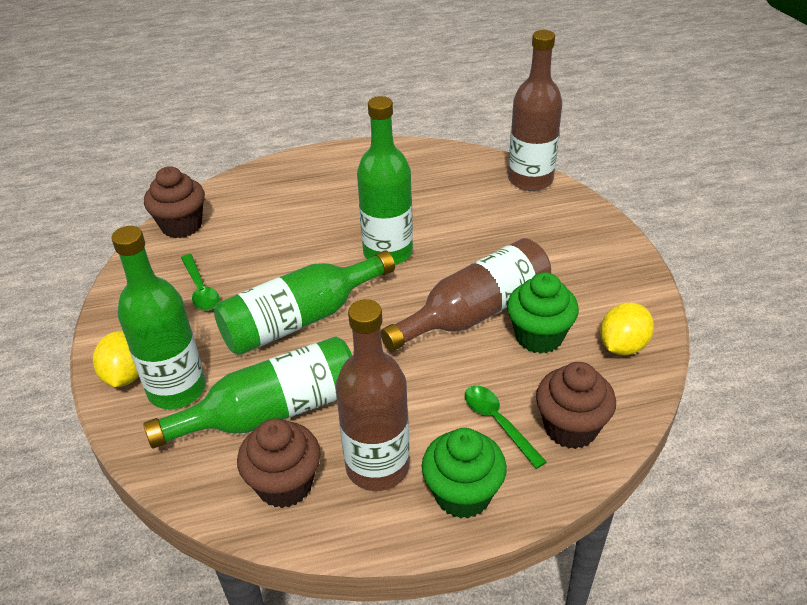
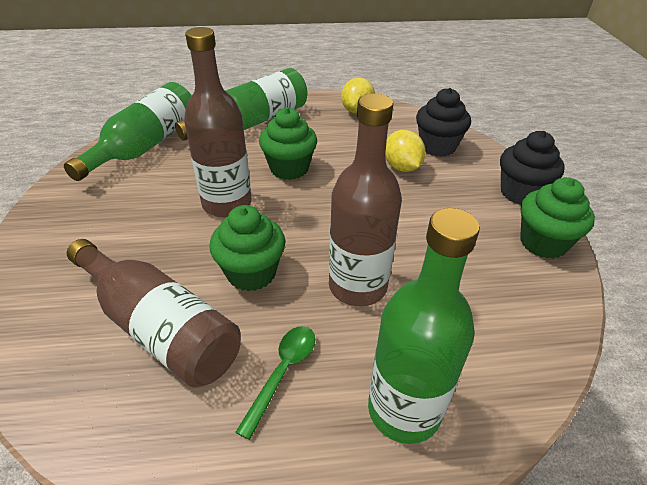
black cupcake: none = 0 -> [416,88,471,157] [500,131,565,205] = 2
brown cupcake: [144,166,205,238] [237,418,321,508] [536,362,616,449] = 3 -> none = 0
green bottle: [112,226,206,409] [143,336,352,449] [214,250,395,355] [357,96,413,265] = 4 -> [64,82,192,181] [175,68,307,141] [368,208,480,444] = 3
green cupcake: [422,428,507,519] [507,272,579,354] = 2 -> [209,205,285,291] [259,107,317,180] [520,177,595,259] = 3
green spoon: [181,254,219,311] [465,386,547,469] = 2 -> [236,326,315,440] = 1

